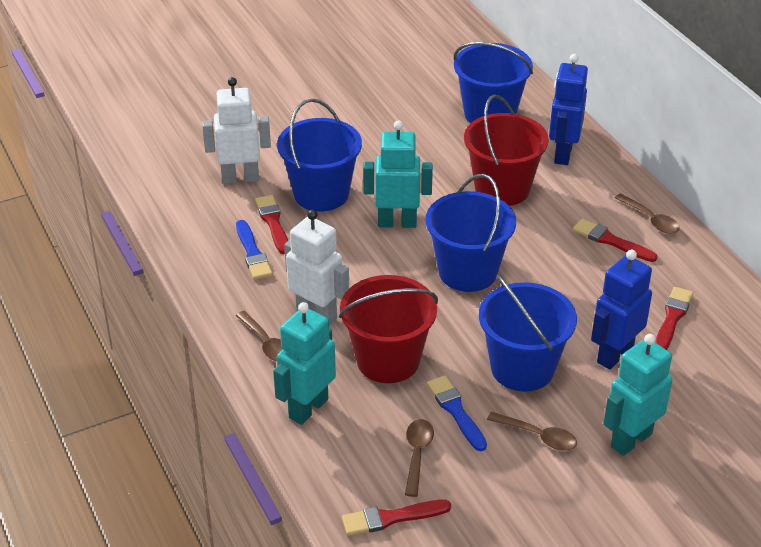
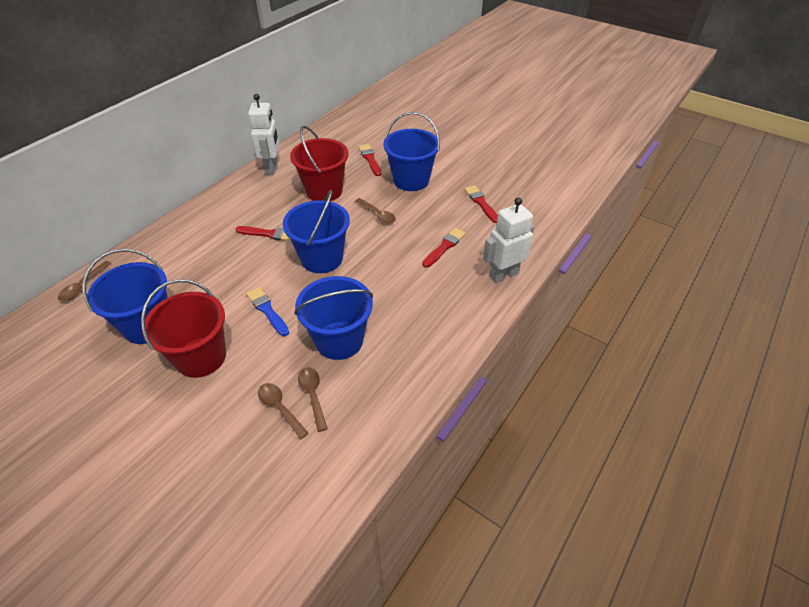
blue brush: [236,220,273,280] [427,376,487,451] = 2 -> [246,287,289,336] = 1
blue robot: [549,54,588,165] [591,250,652,370] = 2 -> none = 0
turquoise robot: [273,302,336,425] [363,121,433,228] [603,334,673,456] = 3 -> none = 0

